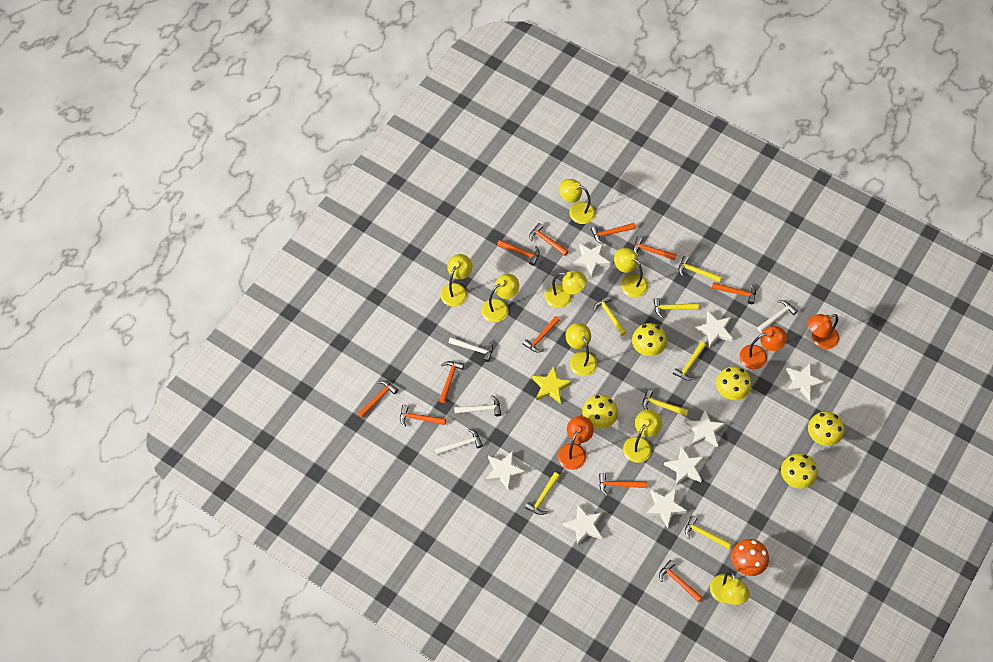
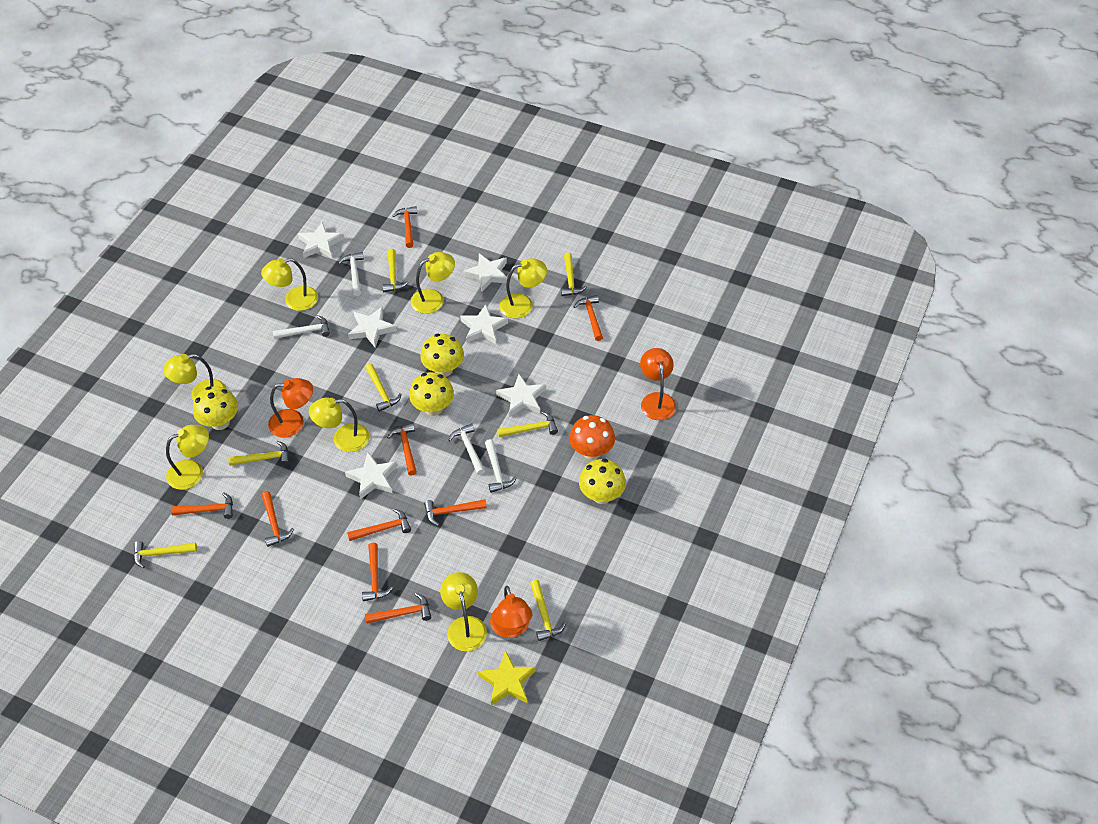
orange hammer: [358,380,398,418] [400,405,446,427] [439,361,464,403] [497,240,540,266] [523,316,560,352] [529,223,568,256] [591,223,636,244] [599,473,647,496] [633,236,677,260] [659,560,703,602] [712,282,756,304] = 11 -> [171,492,233,519] [261,491,294,547] [347,509,411,541] [362,543,393,601] [365,593,432,623] [387,423,417,476] [393,206,417,248] [424,499,487,526] [574,295,603,341] = 9
white star: [485,451,526,491] [562,504,603,546] [572,243,611,277] [645,489,687,528] [664,446,704,486] [684,409,726,447] [694,311,733,348] [786,363,825,401] = 8 -> [298,222,344,258] [345,452,397,500] [348,307,397,348] [460,304,508,344] [463,253,507,292] [496,374,546,417] = 6
yellow lamp: [440,254,473,307] [482,274,519,322] [545,271,587,308] [559,179,596,224] [566,323,597,376] [614,248,648,297] [623,410,662,463] [710,570,750,605] = 8 -> [163,354,226,401] [166,425,209,490] [261,258,318,311] [309,397,369,452] [411,252,455,314] [440,572,487,651] [499,258,547,318] = 7
yellow mushroom: [582,394,618,429] [632,323,667,356] [716,366,752,400] [781,453,818,489] [808,411,844,446] = 5 -> [193,386,238,430] [409,372,454,416] [420,334,464,377] [579,459,626,504] = 4

